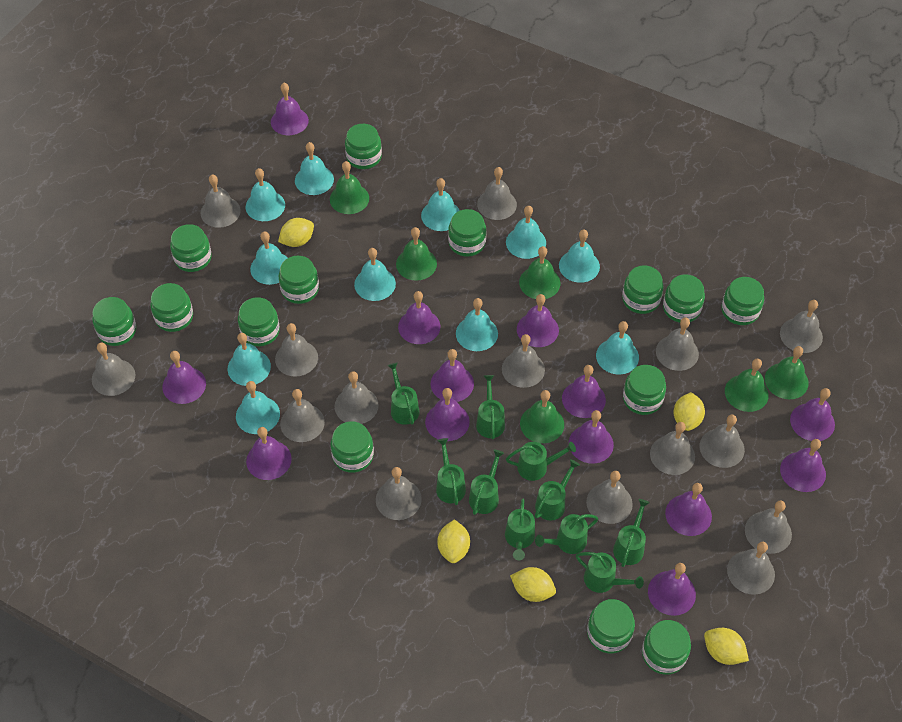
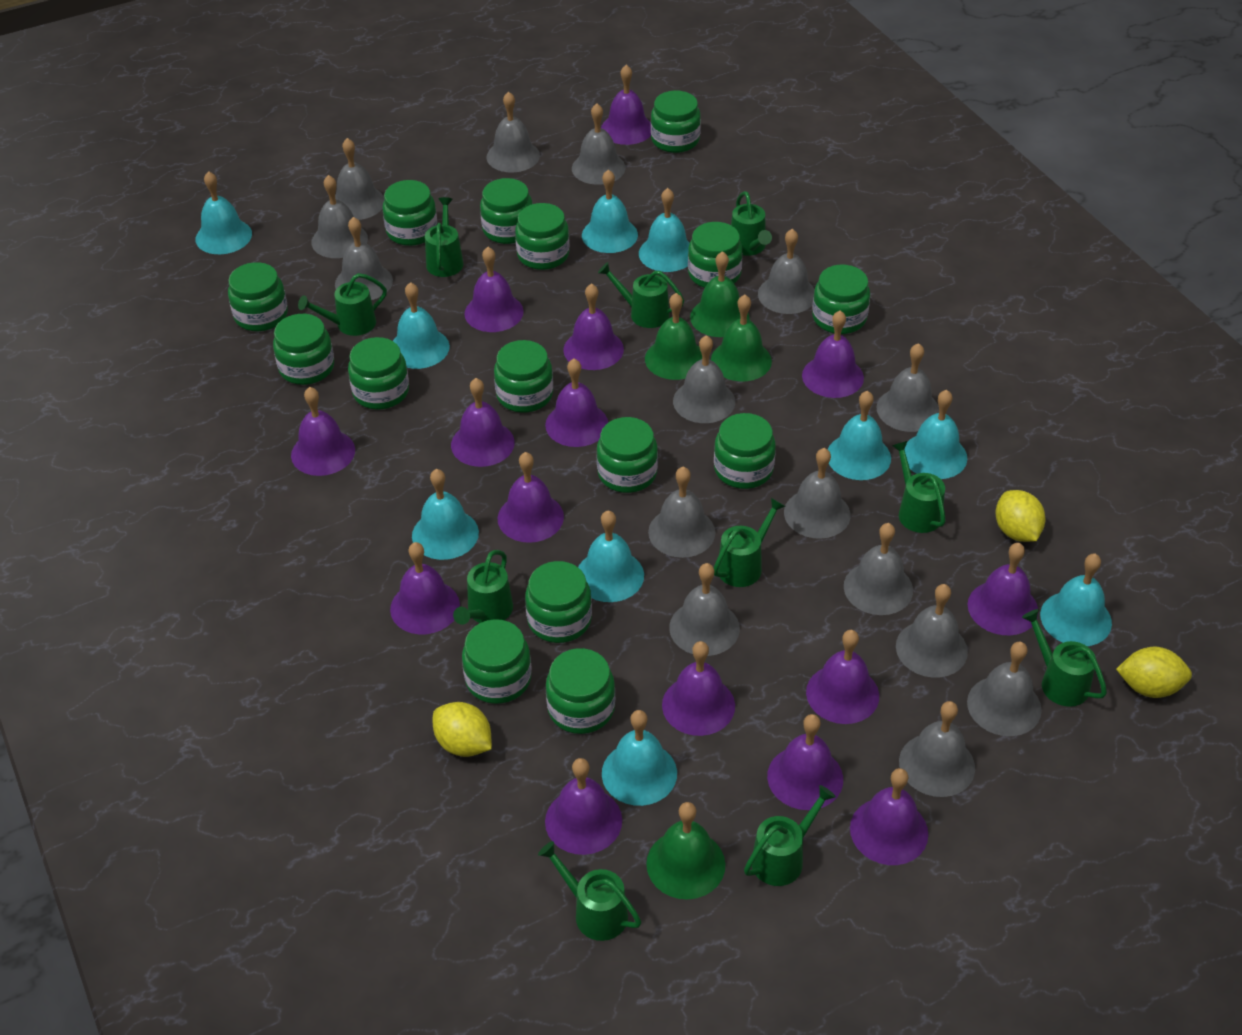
green bell: [330,161,369,214] [396,227,437,281] [519,246,560,299] [520,390,564,443] [725,359,769,412] [765,346,809,399] = 6 -> [645,293,702,380] [646,802,725,900] [690,251,750,337] [711,295,772,382] = 4
green jar: [92,297,136,346] [150,283,193,332] [170,224,212,272] [238,297,280,346] [279,256,319,304] [331,421,374,473] [345,124,382,169] [448,209,486,257] [587,599,635,653] [622,265,664,314] [623,365,666,415] [642,620,691,675] [663,274,705,323] [721,277,764,325] = 14 -> [228,262,288,331] [273,314,334,385] [348,337,409,410] [383,180,437,246] [462,619,531,704] [480,178,533,244] [494,340,553,413] [515,203,570,270] [525,561,592,643] [546,648,615,734] [597,417,658,493] [651,91,701,153] [688,222,743,288] [714,413,776,489] [812,265,870,334] = 15
purple bell: [162,351,206,404] [246,427,292,480] [271,83,309,135] [398,291,440,344] [425,388,470,441] [431,349,474,402] [517,294,559,347] [562,365,606,418] [569,410,614,464] [648,563,696,616] [665,483,712,536] [780,439,826,492] [790,388,835,441] = 13 -> [291,387,355,476] [390,542,460,634] [451,378,515,467] [464,247,524,332] [498,452,564,543] [545,359,608,447] [545,758,622,855] [563,283,624,370] [601,65,651,145] [662,641,735,736] [767,714,843,810] [802,310,864,398] [806,630,879,724] [850,768,928,865] [968,543,1038,635] = 15
turquoise bell: [228,333,271,386] [236,381,280,434] [246,168,285,221] [250,231,287,285] [295,142,334,195] [354,248,396,301] [421,178,460,231] [456,298,498,351] [506,206,546,259] [559,229,600,283] [596,321,639,375] = 11 -> [196,171,252,254] [393,282,450,369] [412,469,479,560] [578,510,644,602] [582,170,638,253] [602,710,677,806] [639,188,690,272] [828,391,891,480] [904,390,967,479] [1040,554,1112,646] = 10
yellow lemon: [278,218,314,247] [437,520,470,563] [510,567,556,602] [673,392,705,431] [704,628,749,665] = 5 -> [433,702,492,757] [996,490,1045,542] [1116,647,1192,698] = 3

